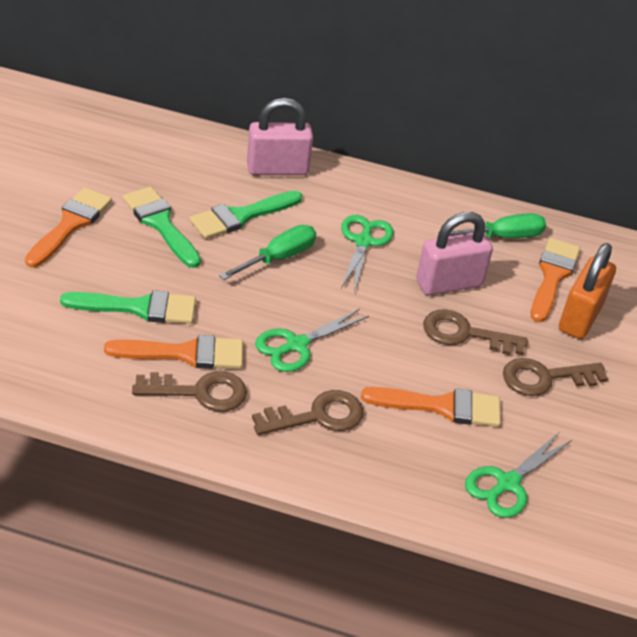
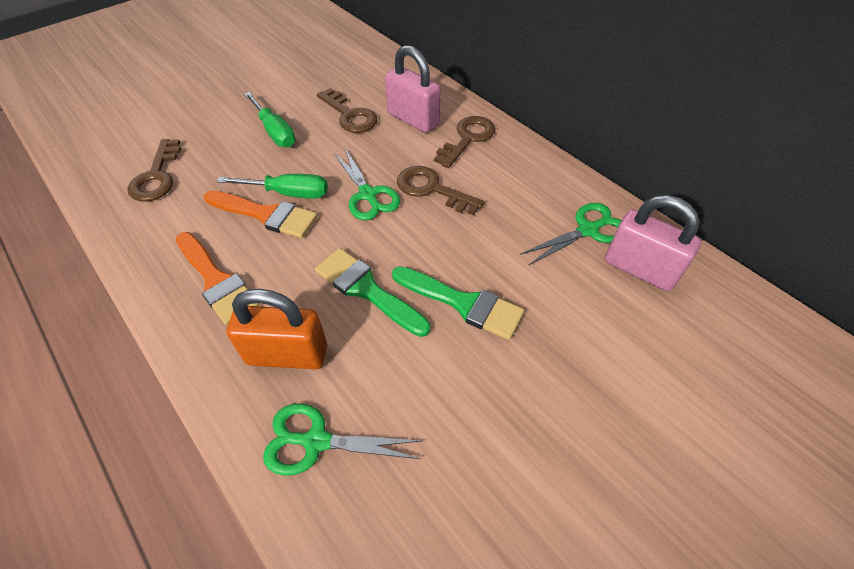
green brush: [60,290,196,324] [123,187,201,268] [190,191,302,239] = 3 -> [315,248,430,337] [392,266,524,340] = 2
orange brush: [25,187,112,268] [104,335,243,369] [361,387,501,427] [531,238,580,322] = 4 -> [176,232,259,325] [204,191,318,238] = 2

